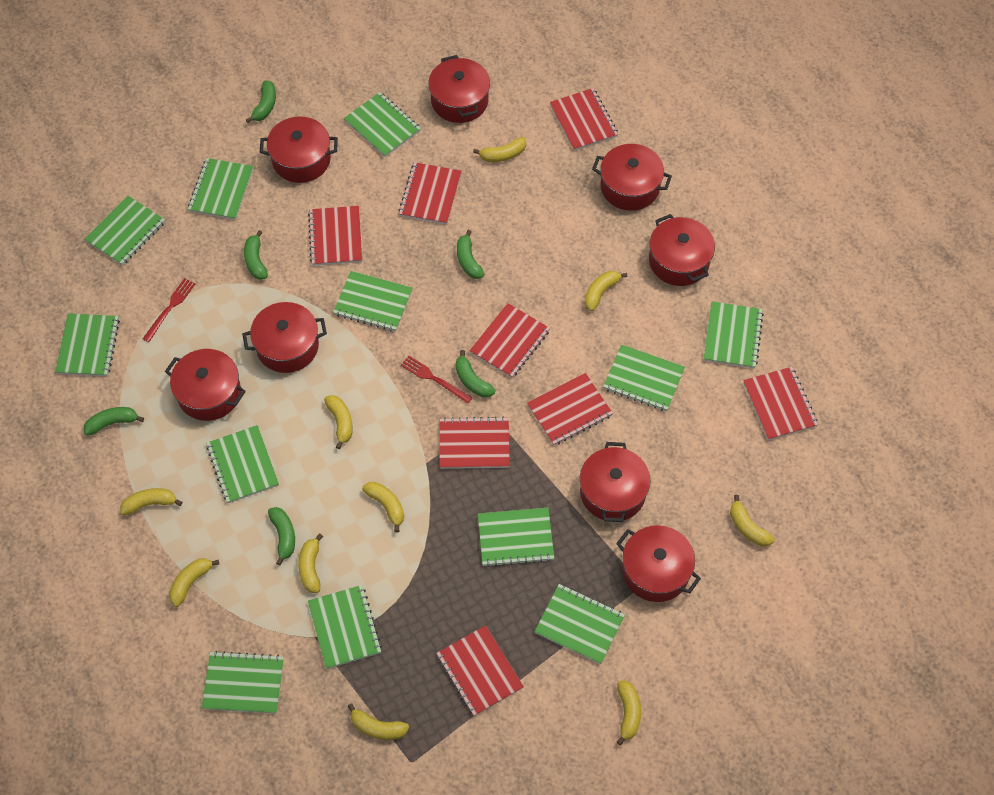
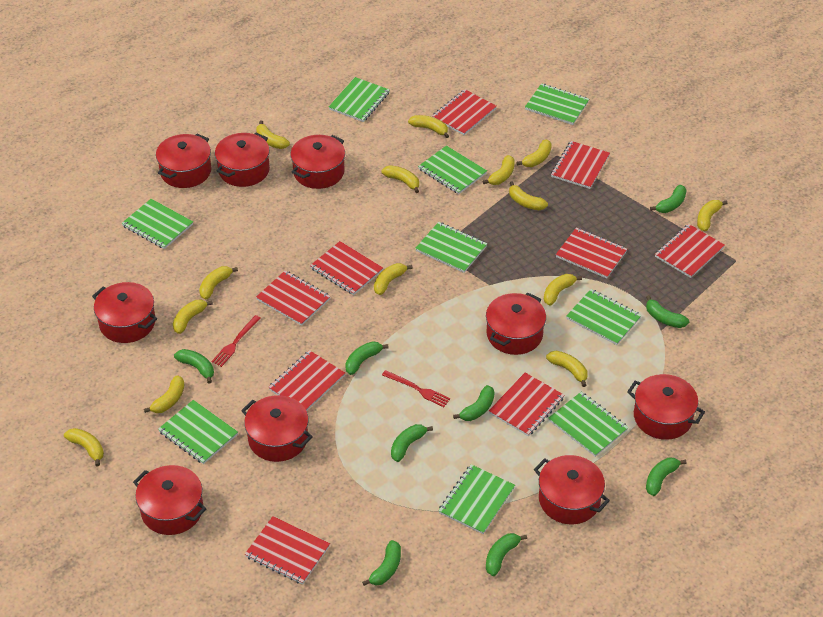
green banana: [84,407,144,436] [244,230,268,280] [246,80,276,123] [268,507,295,566] [455,350,495,398] [457,230,484,279] = 6 -> [174,349,214,384] [345,341,388,375] [362,540,401,586] [391,424,433,462] [453,385,495,421] [486,533,527,576] [646,295,689,328] [646,457,687,496] [650,185,687,213] = 9
green notebook: [55,313,120,376] [85,196,165,266] [188,158,253,220] [202,651,284,714] [206,425,279,503] [308,585,382,669] [333,271,413,332] [344,92,421,157] [478,508,554,567] [534,584,625,664] [603,344,685,411] [704,301,764,368] = 12 -> [122,199,193,249] [158,400,238,464] [329,77,390,122] [415,222,487,273] [418,145,487,194] [438,464,515,534] [525,83,589,125] [548,392,629,457] [566,289,642,345] = 9
red notebook: [308,206,362,266] [398,162,462,225] [436,625,524,716] [439,417,510,469] [470,303,550,378] [527,373,613,445] [550,88,618,151] [743,367,818,440] = 8 -> [245,516,330,585] [256,270,331,326] [268,350,345,411] [310,241,383,295] [432,89,497,135] [489,373,565,436] [551,141,610,189] [556,228,627,279] [655,224,725,278] = 9
red pot: [165,349,246,421] [242,302,327,373] [260,116,338,183] [428,55,490,123] [580,442,651,522] [592,144,672,211] [616,525,701,602] [649,214,715,286] = 8 -> [92,282,157,343] [133,465,206,535] [156,134,212,188] [215,133,270,187] [241,395,313,462] [290,135,345,189] [486,292,546,355] [534,455,610,524] [627,374,705,440] = 9
yellow banana: [120,488,182,515] [169,558,219,607] [298,533,323,593] [324,395,353,449] [347,703,409,740] [362,482,404,532] [473,137,526,162] [584,271,627,311] [617,680,641,745] [730,495,775,546] = 10 -> [64,428,104,466] [144,375,184,413] [173,300,213,334] [199,266,238,299] [256,120,290,149] [374,263,413,295] [381,165,419,193] [408,115,449,138] [483,155,515,185] [509,181,548,210] [516,139,552,167] [544,274,582,305] [546,351,588,387] [697,200,728,231] = 14

